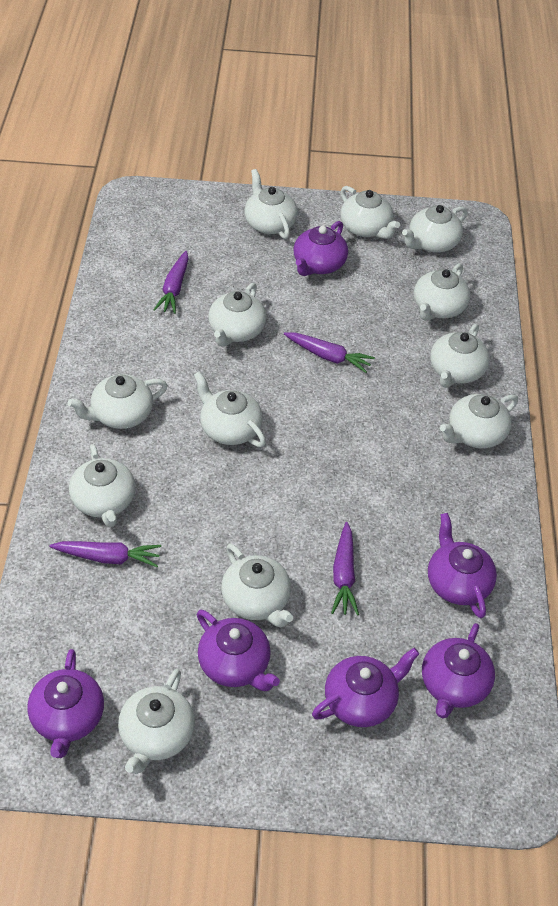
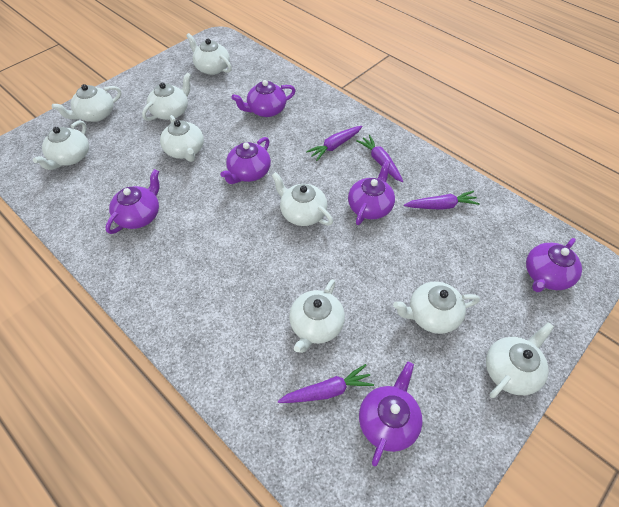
white teapot: [68,374,168,429] [69,444,135,527] [118,669,195,774] [194,371,266,447] [208,283,266,347] [221,544,293,628] [244,169,298,239] [340,186,400,239] [402,205,468,253] [414,263,470,321] [430,324,490,388] [440,394,518,448] = 12 -> [33,120,89,170] [52,84,121,122] [142,73,191,121] [160,115,204,162] [186,33,232,75] [271,172,333,226] [289,279,345,353] [393,282,480,334] [486,322,554,398] = 9

